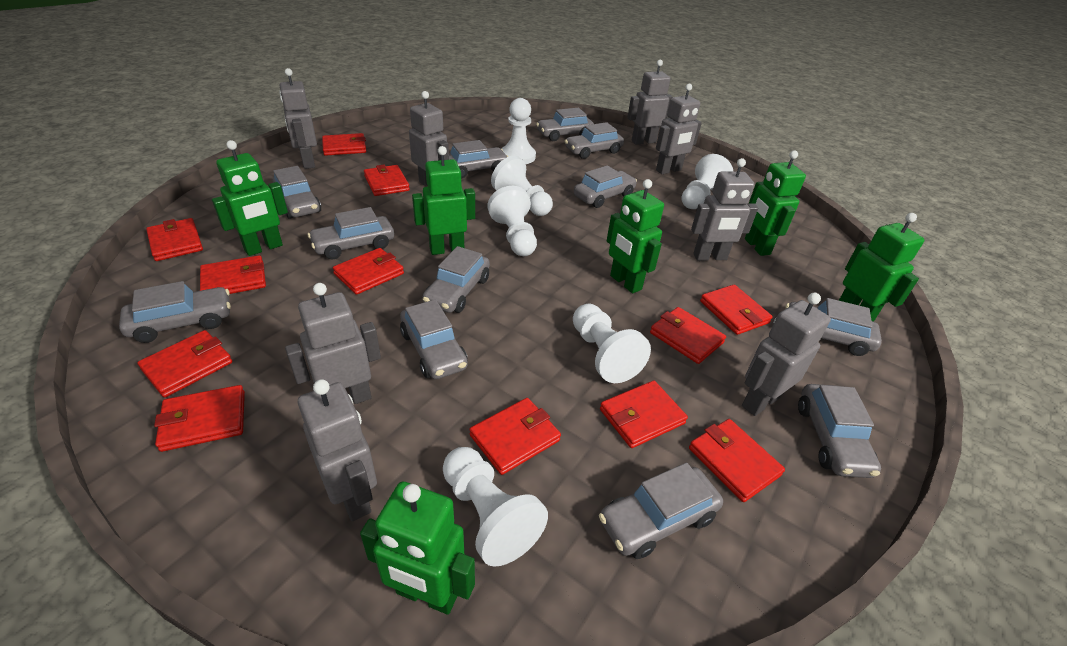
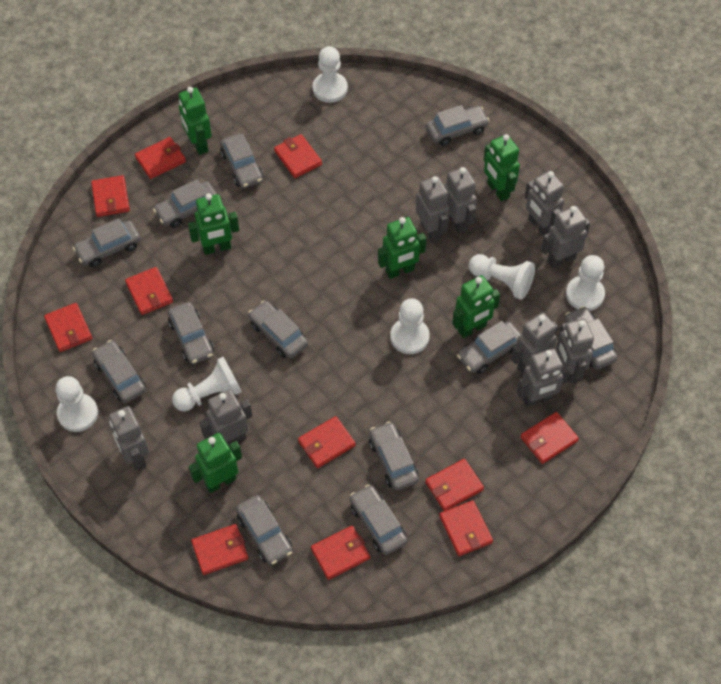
grey robot: [279,68,317,169] [285,283,381,404] [298,379,377,521] [409,91,449,186] [627,60,672,144] [656,84,702,174] [691,158,758,261] [742,292,831,416] = 8 -> [109,406,149,470] [199,390,253,446] [416,176,449,243] [444,167,477,234] [511,313,558,375] [517,348,570,408] [525,171,564,237] [541,206,590,268] [556,319,594,383] = 9
red wallet: [137,330,232,398] [146,218,203,261] [154,385,245,452] [200,255,266,294] [322,133,366,156] [333,248,404,295] [364,165,410,196] [469,398,561,475] [600,381,688,448] [650,307,726,364] [689,419,785,502] [700,285,773,335] = 12 -> [44,303,92,352] [91,175,130,217] [125,267,173,315] [135,137,186,179] [191,524,248,575] [274,134,322,178] [298,416,356,468] [311,526,370,580] [425,459,484,511] [439,500,493,556] [521,412,579,464] = 11

